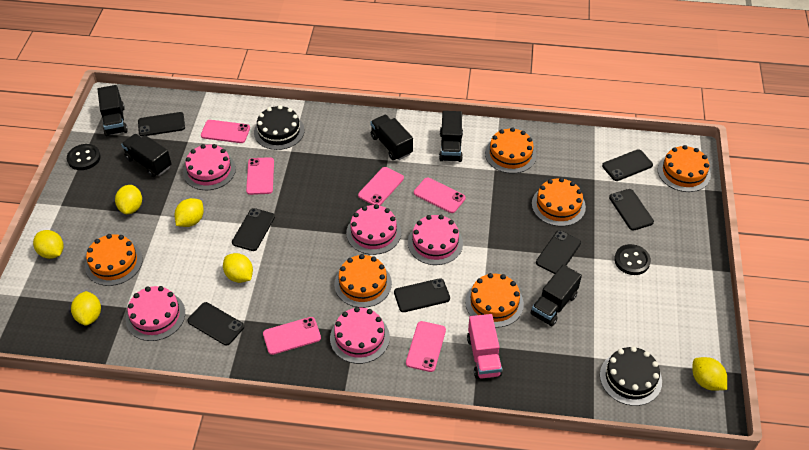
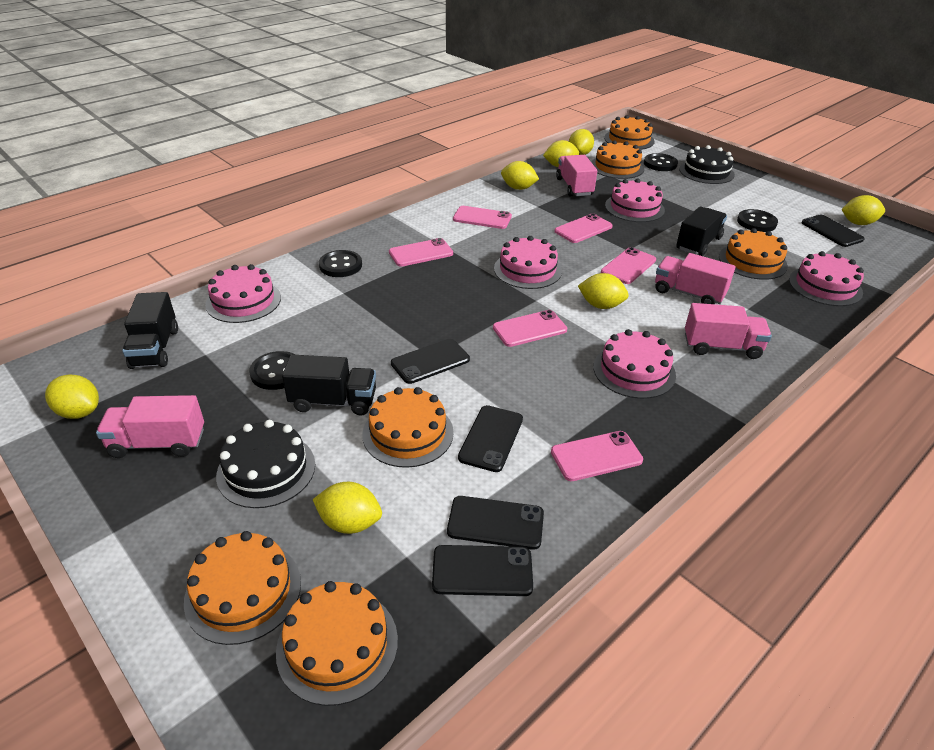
black button: [67,144,101,170] [614,244,651,275] = 2 -> [249,351,295,390] [319,250,362,277] [644,153,678,171] [737,209,778,232] = 4
black phone: [138,112,185,136] [187,302,244,346] [232,208,275,251] [394,278,450,312] [536,230,581,274] [602,149,653,181] [609,189,654,231] = 7 -> [391,339,470,384] [432,545,533,596] [447,496,544,550] [458,405,523,472] [801,215,865,247] = 5
black truck: [98,85,128,136] [121,134,172,177] [370,115,413,160] [439,111,463,162] [531,265,582,326] = 5 -> [122,292,178,369] [282,355,376,416] [676,206,727,256] = 3
pink truck: [467,314,503,379] = 1 -> [96,395,204,458] [556,155,597,197] [655,253,736,304] [685,303,772,359] = 4
yellow lemon: [33,230,64,259] [71,291,101,326] [115,185,142,214] [174,198,204,227] [223,253,253,283] [692,357,727,391] = 6 -> [45,375,99,419] [313,482,382,534] [501,161,539,190] [543,140,579,167] [569,129,594,155] [578,273,629,309] [841,195,885,225] = 7

